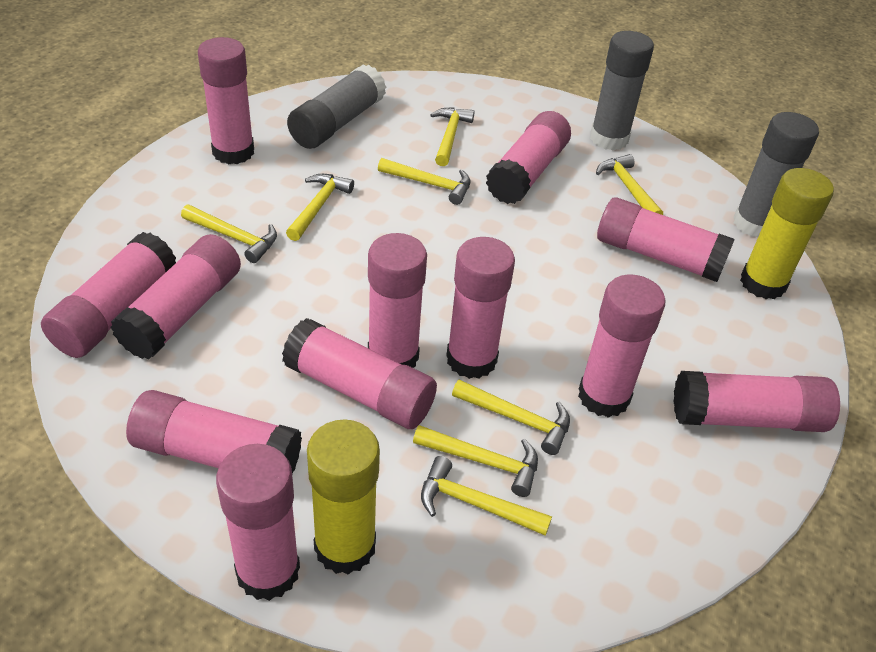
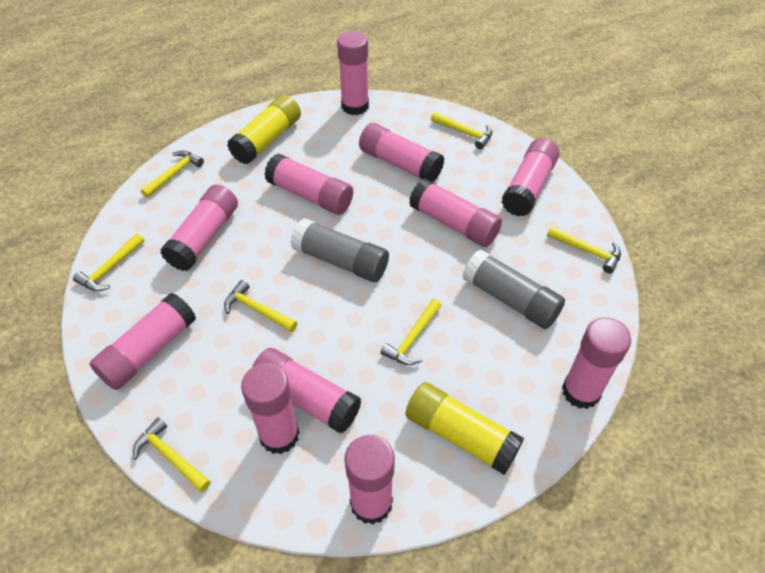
grey glue stick: [287,65,386,149] [590,31,654,150] [733,112,819,237] = 3 -> [291,218,389,282] [463,250,565,329] = 2
pink glue stick: [41,232,176,358] [111,234,241,359] [126,390,302,474] [198,37,254,164] [216,444,300,601] [282,318,437,429] [368,233,427,368] [446,237,515,379] [486,111,571,204] [578,275,666,418] [597,197,735,282] [673,371,840,432] = 12 -> [90,293,196,390] [160,184,238,271] [241,363,300,454] [252,348,362,433] [264,153,353,215] [337,31,369,115] [345,435,395,525] [359,123,444,182] [409,178,502,247] [501,138,559,216] [562,317,631,409] = 11
yellow hammer: [181,205,277,263] [286,174,354,241] [378,158,471,205] [413,425,538,497] [421,456,552,536] [430,107,475,166] [452,380,570,455] [596,154,663,215] = 8 -> [73,233,144,291] [133,417,211,492] [141,150,204,198] [224,280,297,332] [380,299,442,365] [431,112,492,149] [547,226,621,274] = 7

